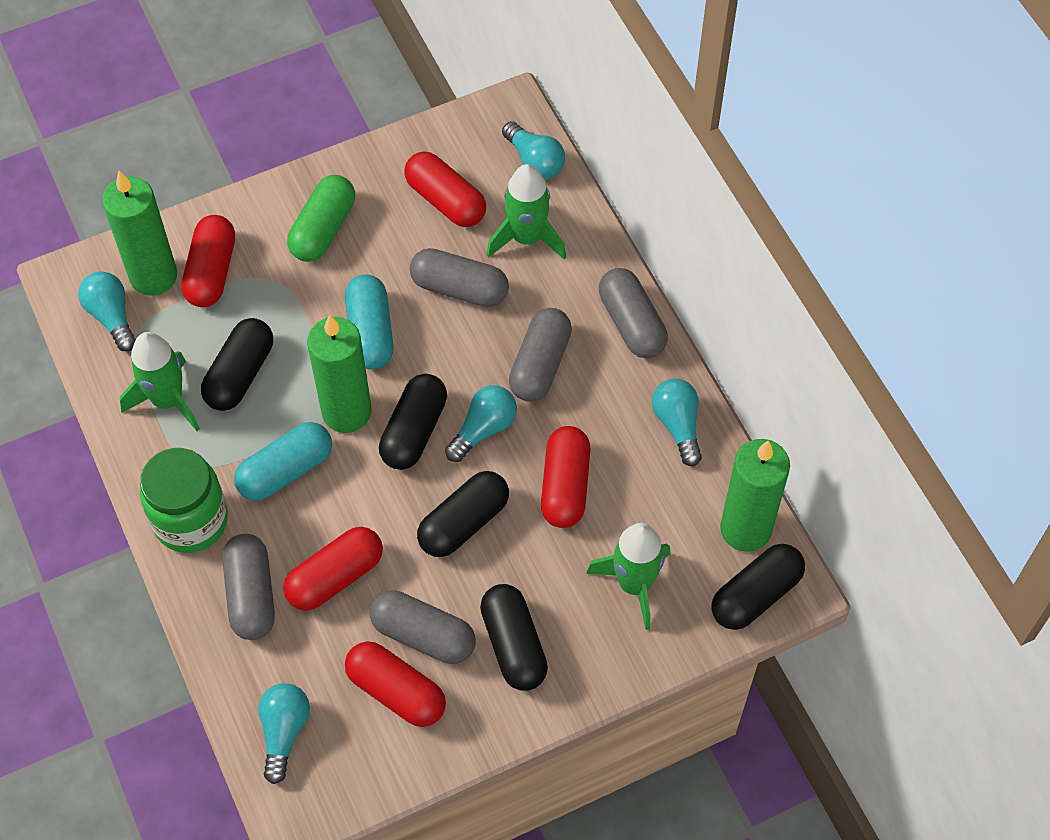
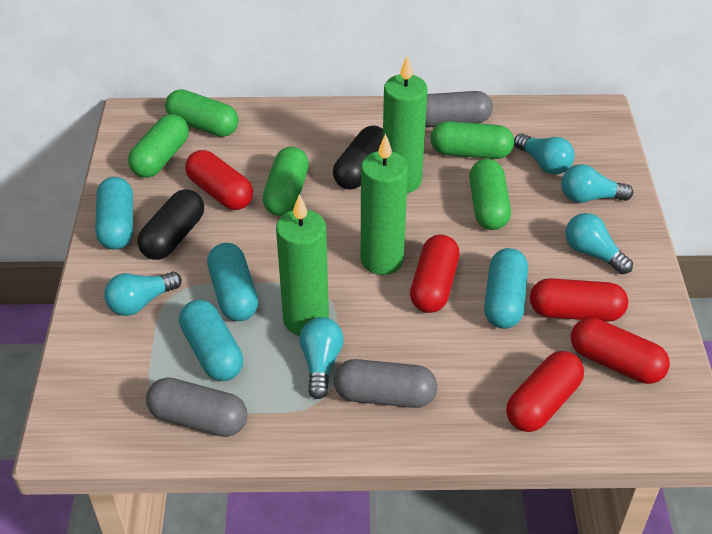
black capsule: [201,318,273,411] [379,374,447,470] [417,471,509,557] [480,584,548,691] [712,544,805,630] = 5 -> [137,189,204,260] [333,126,383,190] = 2
green capsule: [287,175,355,262] = 1 -> [128,114,189,178] [165,89,239,137] [263,147,309,216] [430,121,514,159] [469,159,511,230] = 5
green jar: [140,448,228,553] = 1 -> none = 0
green rocket: [120,332,200,431] [486,164,566,260] [586,523,671,630] = 3 -> none = 0
grey capsule: [222,534,275,640] [370,590,476,664] [410,248,509,307] [509,308,572,402] [599,268,668,358] = 5 -> [146,377,248,437] [334,359,437,408] [425,91,493,127] = 3
turquoise capsule: [234,422,332,501] [345,274,393,370] = 2 -> [95,177,133,249] [179,300,243,381] [207,243,258,321] [484,248,528,329] = 4

